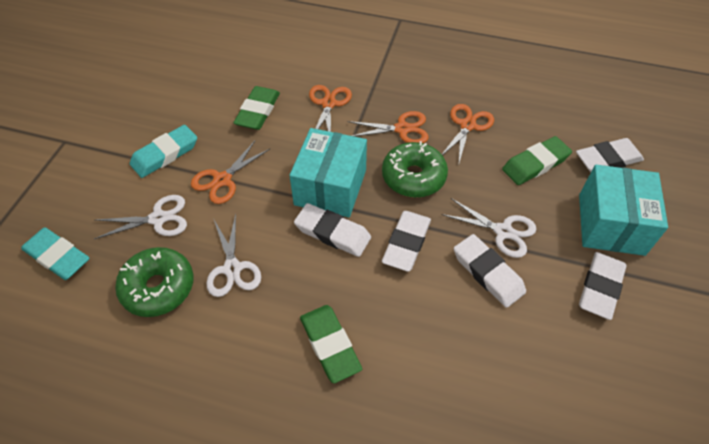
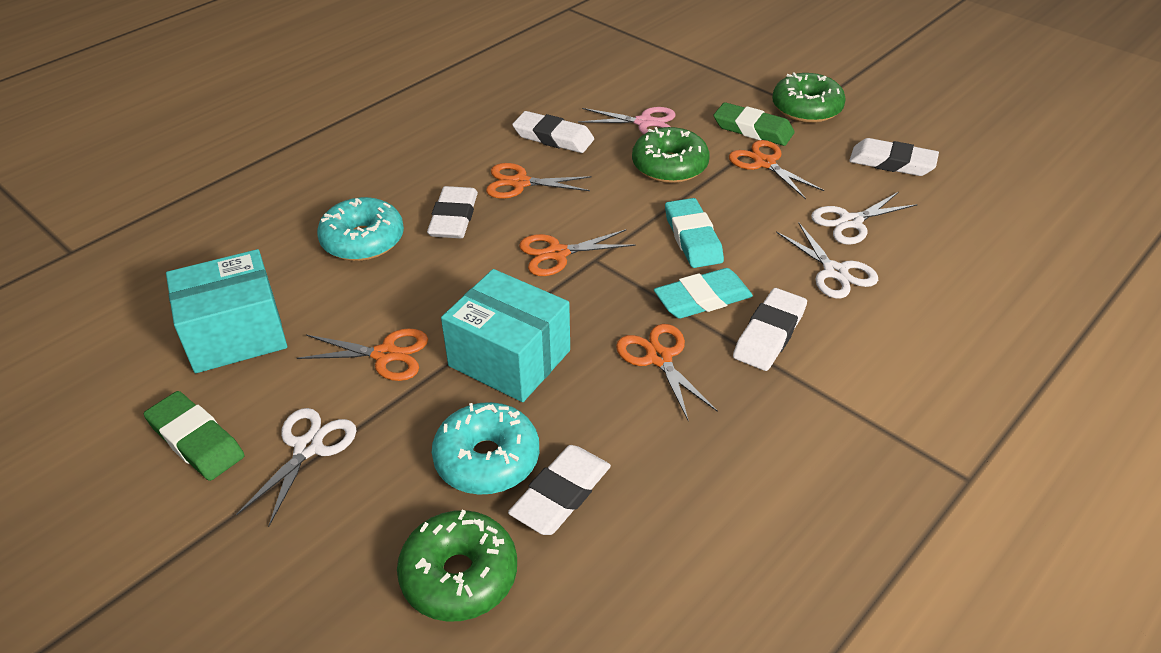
green donut: [115,247,194,317] [382,141,448,198] = 2 -> [397,510,517,622] [632,127,710,183] [772,72,846,123] = 3
green eraser: [233,86,280,130] [300,305,362,383] [502,136,572,185] = 3 -> [144,391,244,481] [714,102,795,146] = 2
orange scissors: [191,141,270,204] [309,85,352,132] [347,111,429,143] [442,104,494,163] = 4 -> [297,329,428,381] [486,163,592,199] [519,229,635,276] [616,324,718,420] [729,140,824,199] = 5
pink scissors: none = 0 -> [578,107,675,134] = 1
turquoise donut: none = 0 -> [317,197,404,261] [432,402,539,495] = 2

